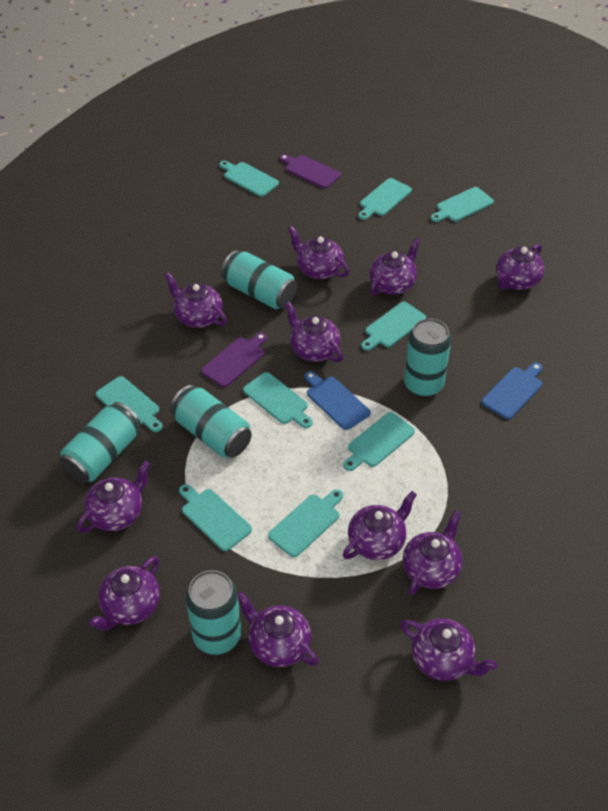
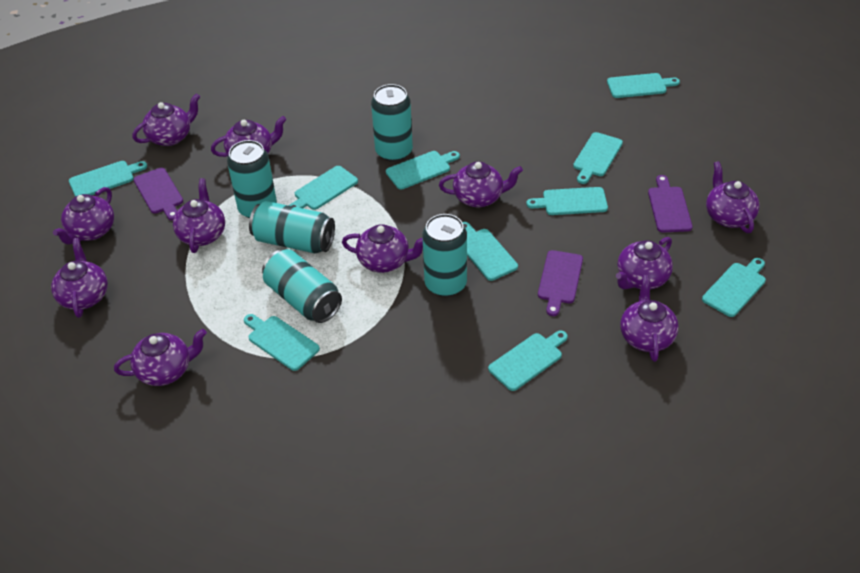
blue cutting board: [304,371,371,430] [482,362,543,419] = 2 -> none = 0
purple cutting board: [201,332,267,387] [279,154,341,188] = 2 -> [134,168,183,220] [538,250,583,316] [648,175,693,233] = 3
turquoise cutting board: [96,376,162,432] [179,484,252,551] [219,161,279,197] [243,372,313,428] [268,489,343,557] [343,412,415,471] [358,178,412,220] [361,302,426,351] [431,187,494,222] = 9 -> [69,161,147,197] [244,314,320,371] [289,166,358,210] [386,151,460,189] [462,222,518,281] [488,330,568,391] [526,187,608,215] [573,132,623,184] [607,73,680,98] [702,258,766,317] = 10

